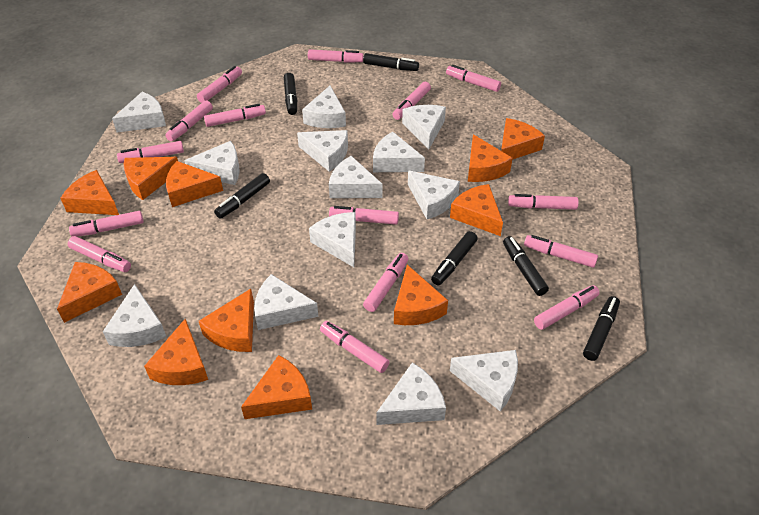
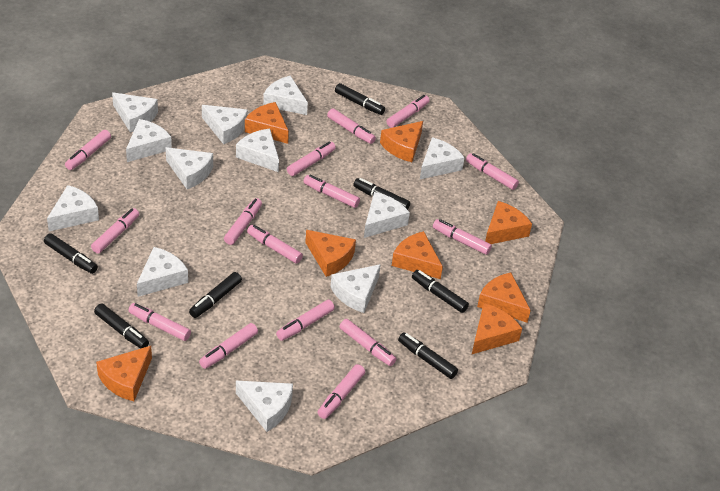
black marker: [214,173,270,219] [284,73,297,115] [363,53,419,71] [431,231,478,285] [503,236,549,296] [583,296,620,361] = 6 -> [44,233,98,274] [94,304,149,349] [189,272,242,318] [335,83,385,115] [353,178,410,210] [398,332,458,379] [412,270,469,313] = 7
orange cheese: [57,262,122,323] [61,170,119,215] [124,157,178,200] [144,319,208,385] [166,161,223,207] [199,289,254,352] [241,355,312,419] [394,265,448,325] [450,184,503,236] [468,134,513,182] [501,118,545,160] = 11 -> [96,346,152,401] [245,102,289,144] [305,230,356,277] [380,121,423,162] [392,231,443,279] [472,303,522,354] [477,272,531,323] [485,201,532,244] = 8
white cheese: [103,284,166,347] [112,92,166,132] [184,141,240,185] [254,274,318,330] [297,130,348,172] [302,86,346,128] [309,212,356,267] [329,156,383,198] [373,132,425,172] [377,363,446,425] [402,105,446,149] [408,170,460,219] [450,350,518,411] = 13 -> [47,185,99,231] [112,92,158,133] [126,119,172,162] [137,247,188,297] [166,147,213,189] [202,105,248,144] [236,128,279,172] [236,381,293,432] [263,76,308,115] [331,264,381,313] [364,192,410,238] [420,137,465,179] = 12

